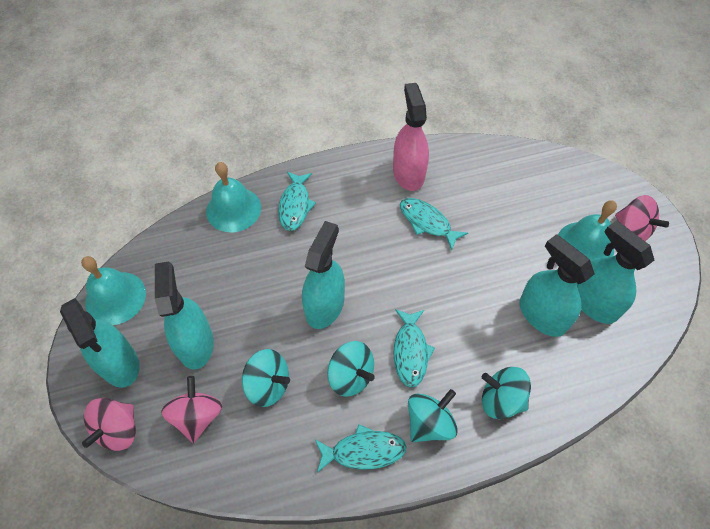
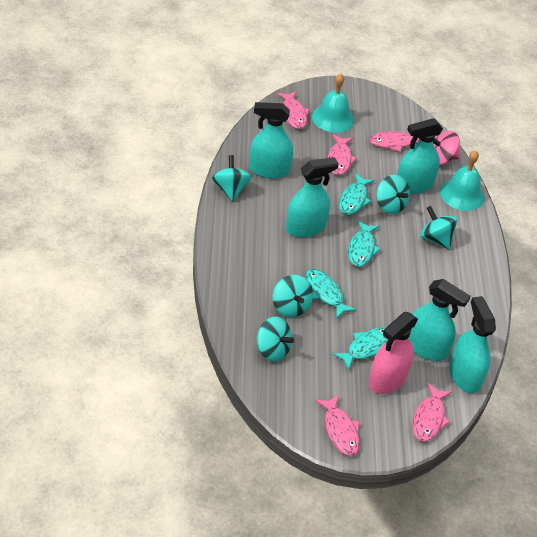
pink fish: none = 0 -> [277,91,310,129] [315,395,360,456] [328,135,357,175] [369,131,419,152] [412,383,452,442] = 5
pink spinning top: [82,398,136,451] [161,376,222,443] [615,195,669,241] = 3 -> [433,131,460,165] = 1
turquoise bell: [81,256,146,325] [206,162,261,232] [558,200,617,261] = 3 -> [312,73,354,133] [440,150,485,211] = 2
turquoise spinning top: [242,349,290,407] [327,341,375,397] [408,389,458,442] [482,367,531,419] = 4 -> [212,155,251,202] [256,317,294,362] [273,275,313,317] [376,175,410,214] [420,206,457,250] = 5

